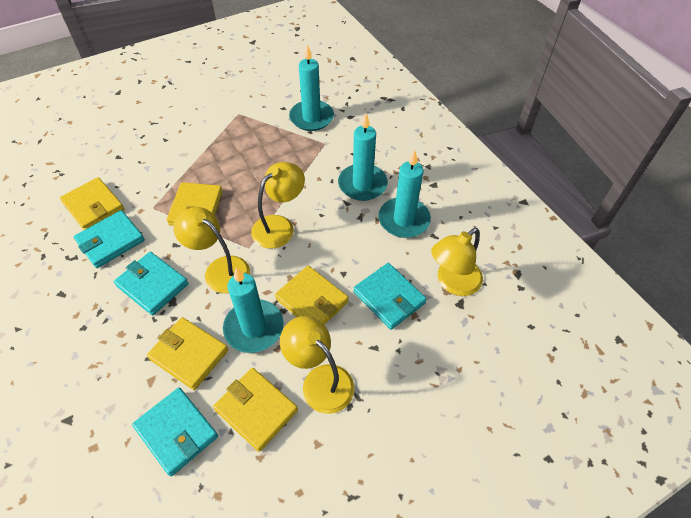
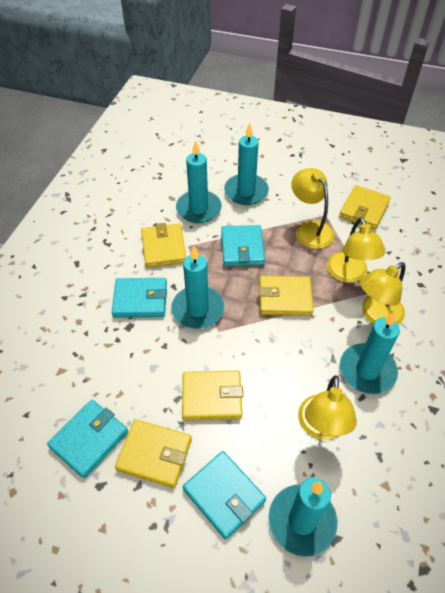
turquoise candle: [223,267,284,353] [289,44,334,131] [338,114,388,201] [378,150,431,238] = 4 -> [171,246,224,329] [176,140,222,223] [224,123,269,205] [269,478,337,557] [340,311,400,394] = 5

